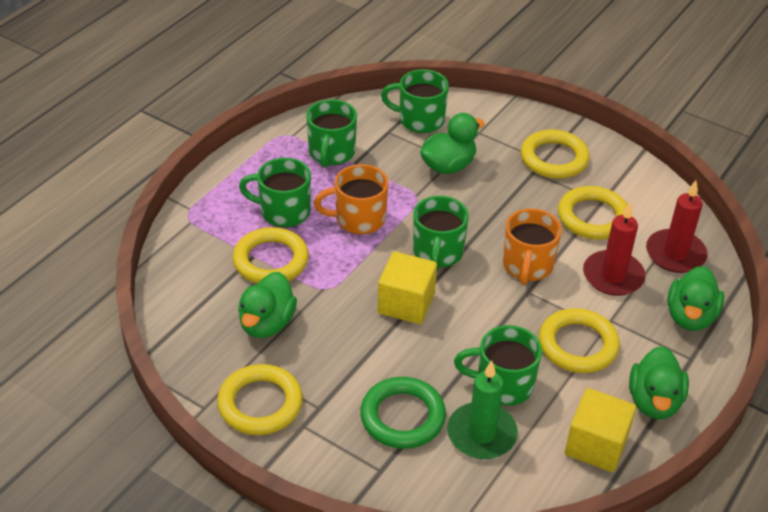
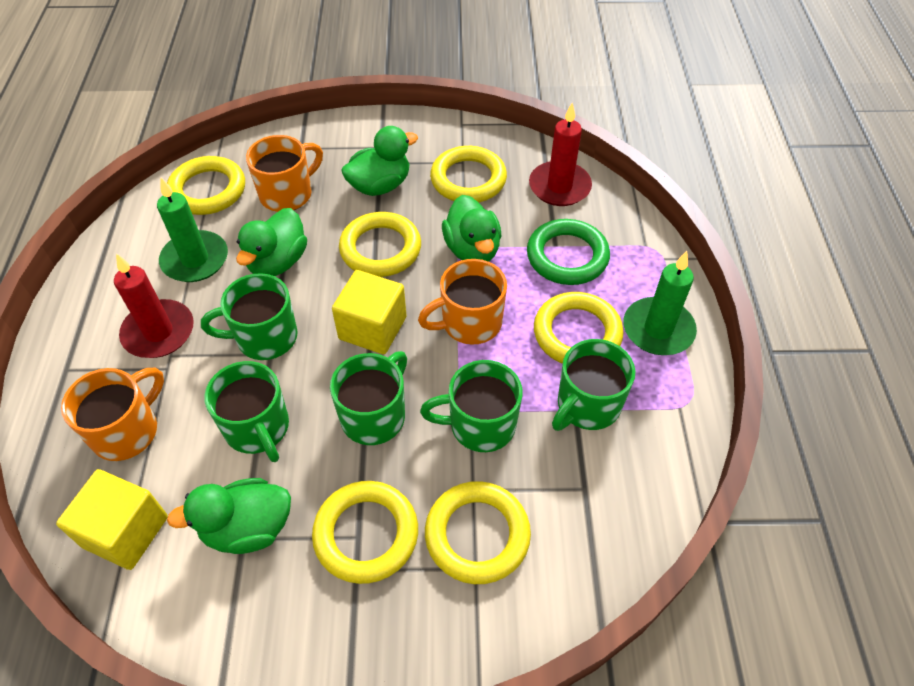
green candle: [447,360,518,459] = 1 -> [157,178,228,282] [623,251,697,355] = 2
orange mug: [314,164,388,234] [503,208,562,285] = 2 -> [61,368,164,461] [246,135,323,212] [418,259,507,345] = 3
yellow ring: [217,364,303,435] [233,227,309,284] [521,130,590,179] [539,308,620,373] [558,186,628,240] = 5 -> [167,156,245,215] [312,481,418,584] [339,212,421,277] [425,481,531,584] [430,146,507,202] [534,292,623,364] = 6

